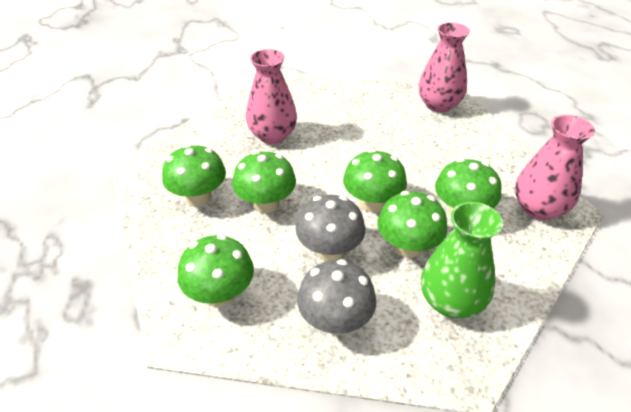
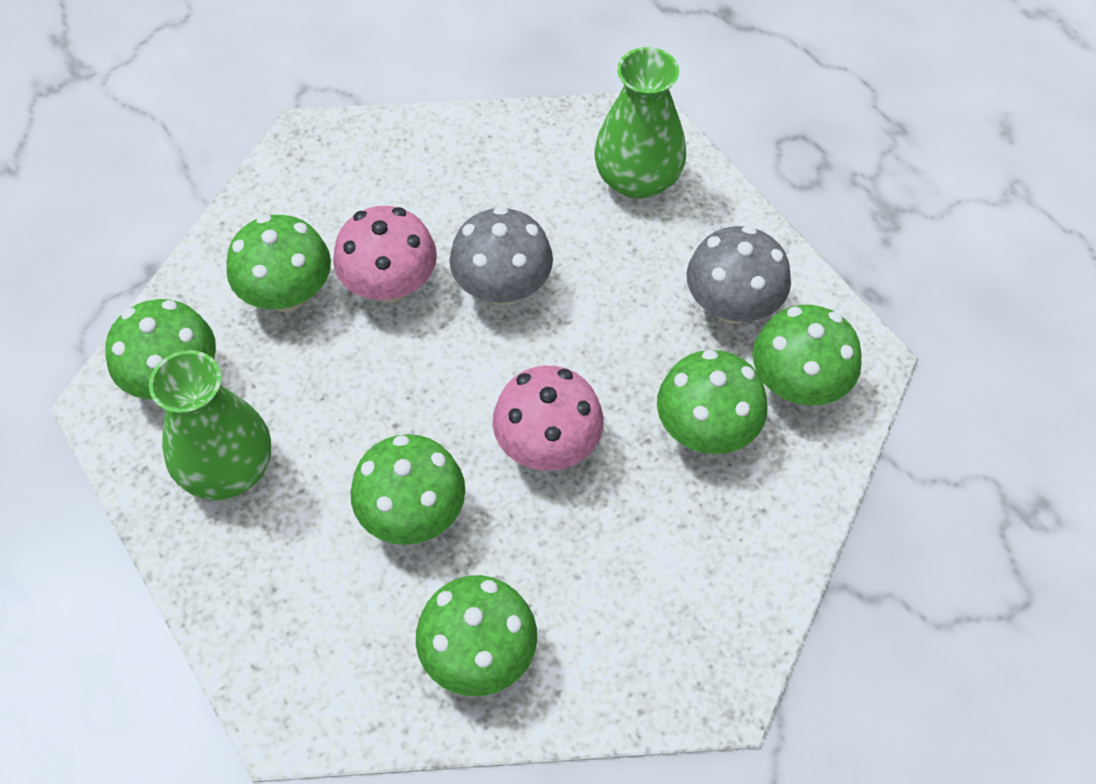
green vase: [421,202,503,319] = 1 -> [149,350,271,500] [594,47,686,199] = 2
pink mushroom: none = 0 -> [333,206,437,303] [493,366,604,471] = 2
pink vase: [246,49,297,144] [418,22,470,112] [515,115,595,220] = 3 -> none = 0

